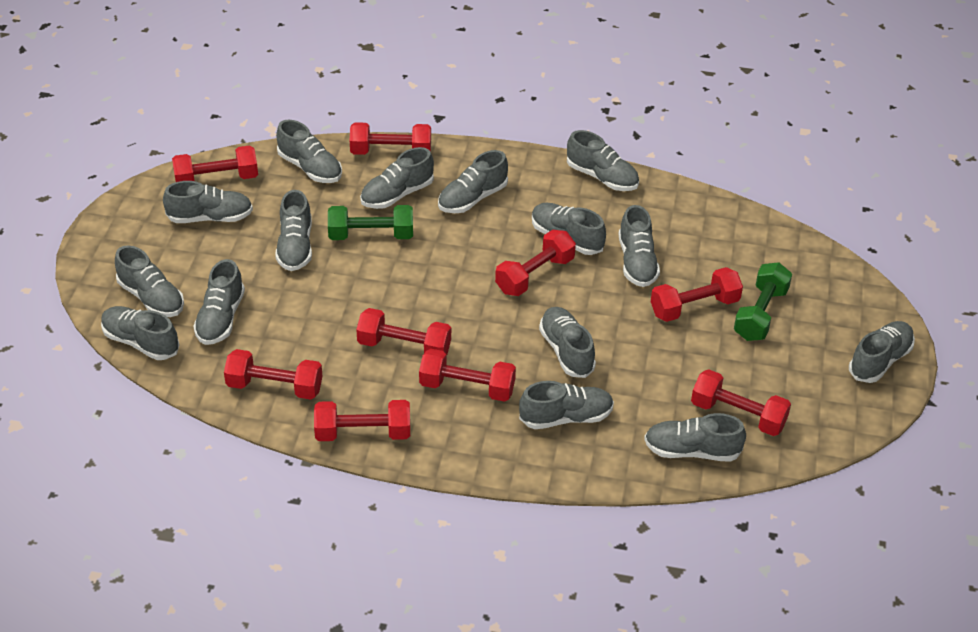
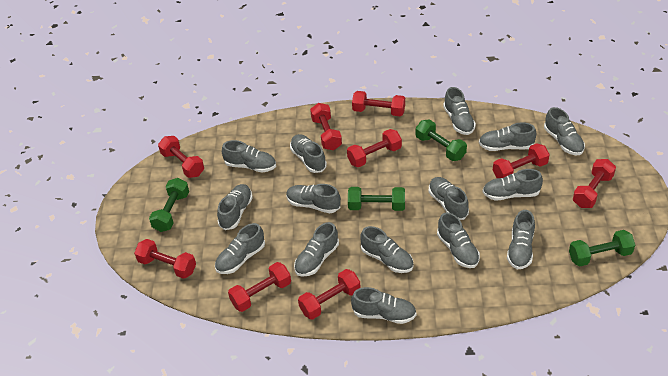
green dumbbell: [328,205,413,240] [734,262,792,341] = 2 -> [149,178,189,232] [348,187,405,211] [416,119,467,161] [569,230,635,266] = 4

